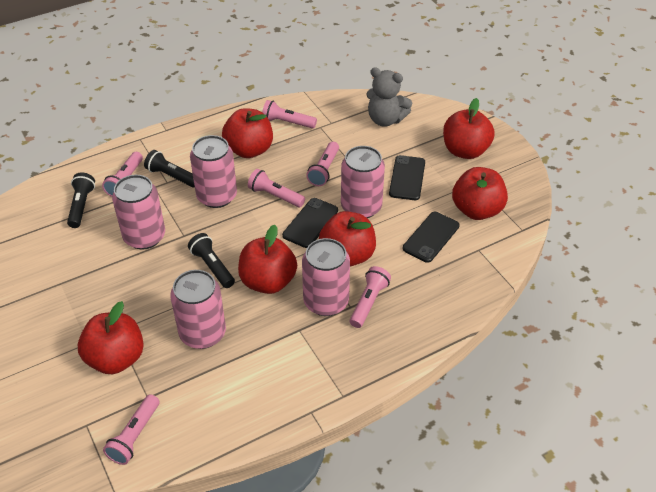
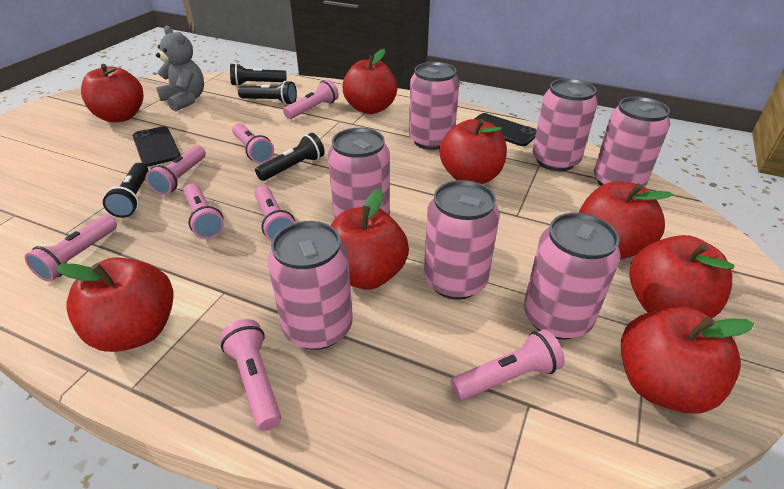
black flashlight: [67,172,95,228] [144,150,195,188] [188,233,235,288] = 3 -> [103,163,149,218] [230,63,287,86] [238,81,297,105] [255,133,325,181] = 4
black phone: [282,198,338,248] [389,155,425,200] [403,212,460,263] = 3 -> [133,126,181,167] [474,113,537,146] = 2
pink can: [112,175,165,250] [170,270,226,349] [190,135,237,208] [302,238,350,316] [341,146,385,218] = 5 -> [267,221,353,350] [328,128,390,219] [409,62,459,150] [424,180,500,300] [524,213,621,340] [532,78,598,171] [594,97,670,187] = 7
pink flashlight: [102,152,143,197] [103,394,160,465] [248,169,305,208] [262,100,317,129] [306,142,339,186] [350,266,391,328] = 6 -> [25,215,117,282] [146,145,206,195] [183,184,224,239] [220,319,281,431] [232,123,274,164] [254,186,295,241] [283,80,339,119] [451,329,565,400] = 8
red apple: [78,301,144,374] [222,108,273,158] [238,225,297,294] [319,211,376,267] [443,98,495,159] [452,167,508,220] = 6 -> [56,257,174,352] [81,64,144,122] [331,188,409,290] [342,49,397,114] [440,119,507,184] [579,181,673,259] [621,307,754,413] [629,235,735,318] = 8

